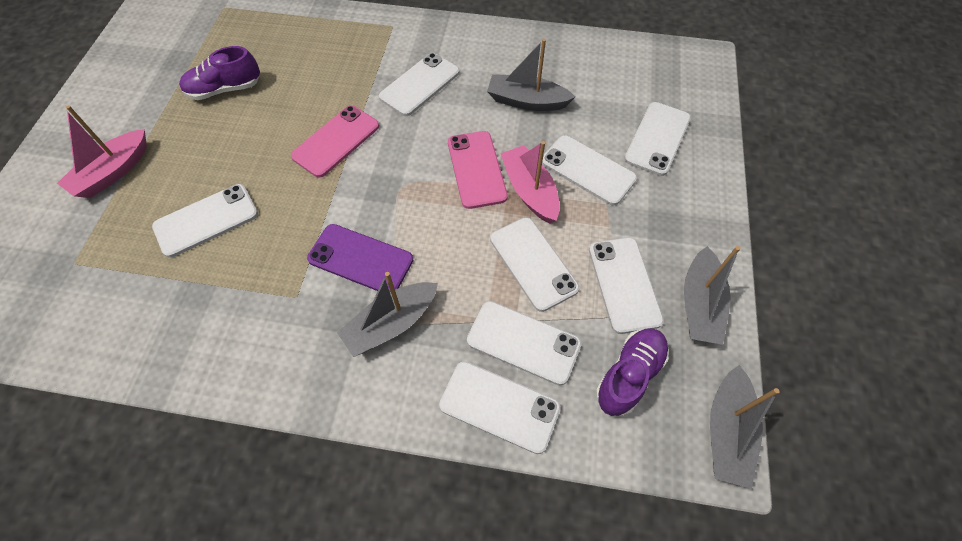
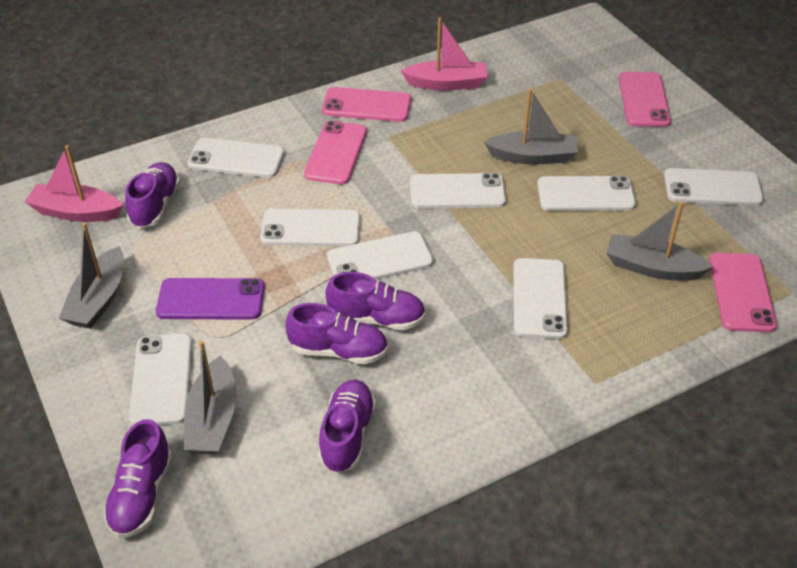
pink phone: [291,106,379,178] [448,131,508,209] = 2 -> [304,121,367,185] [322,87,411,122] [619,72,671,127] [709,253,777,333] = 4
purple shoe: [179,46,260,100] [595,328,669,416] = 2 -> [103,419,173,538] [125,162,180,228] [285,303,388,364] [318,380,376,473] [325,272,425,330] = 5

